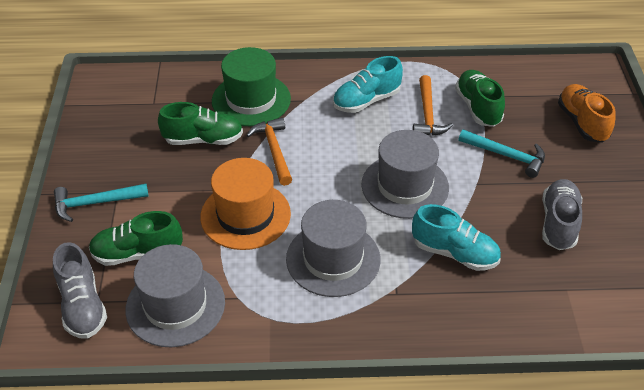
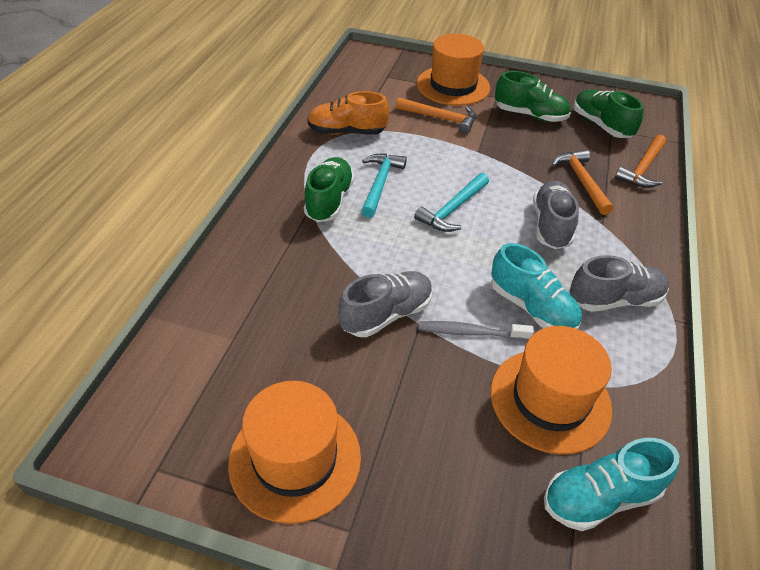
green hat: [212,47,291,126] = 1 -> none = 0
grey hat: [125,244,225,347] [286,200,381,297] [361,130,449,219] = 3 -> none = 0
grey shoe: [53,242,107,339] [542,179,582,250] = 2 -> [338,271,433,337] [533,181,579,249] [569,255,669,312] = 3
grey toothbrush: none = 0 -> [419,321,534,341] = 1
orange hammer: [246,117,292,186] [413,75,453,136] = 2 -> [396,97,476,134] [552,149,613,215] [615,134,666,188] = 3
orange hat: [200,158,291,250] = 1 -> [228,381,361,524] [417,34,490,106] [491,326,612,454] = 3

